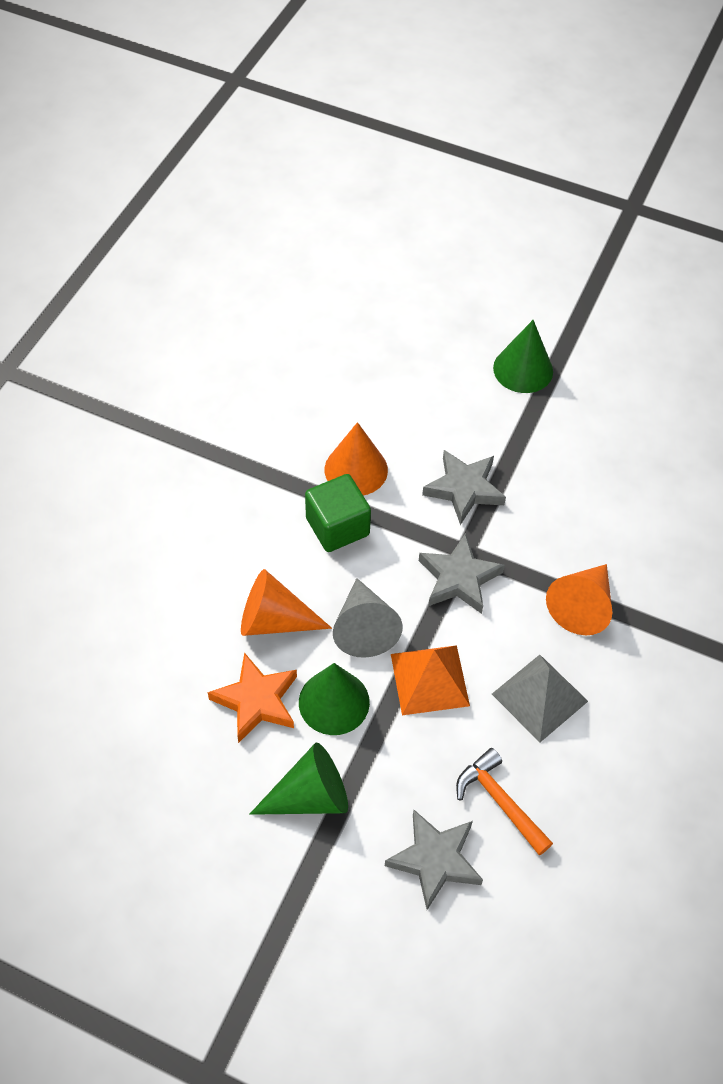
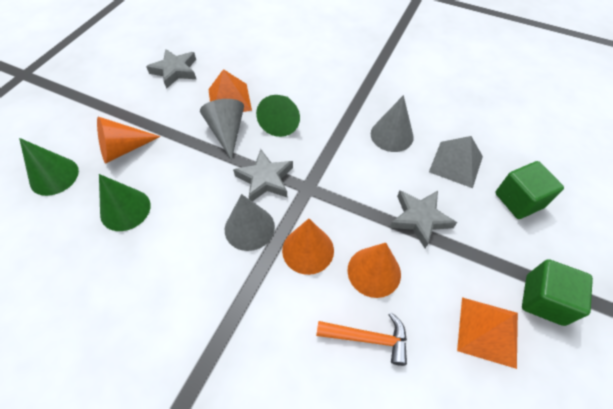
green cube: [305,474,371,552] = 1 -> [495,161,564,219] [522,259,593,326] = 2
grey cone: [333,578,403,658] = 1 -> [200,99,244,160] [225,194,275,251] [371,95,414,152] = 3
orange pyramid: [391,645,470,715] = 1 -> [208,69,252,112] [457,297,518,369] = 2
orange star: [208,652,297,743] = 1 -> none = 0

